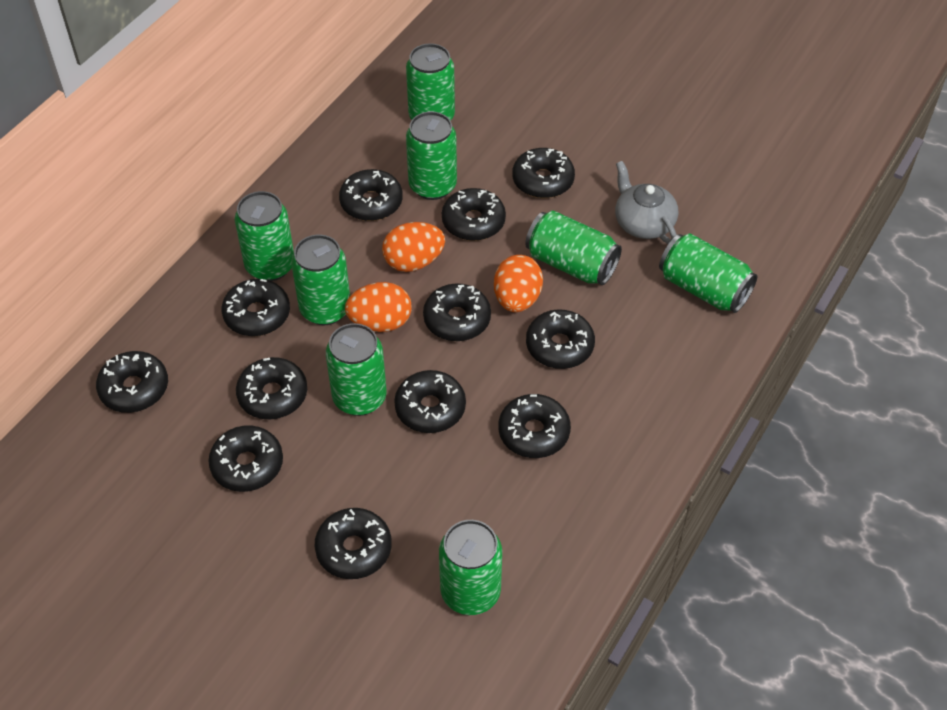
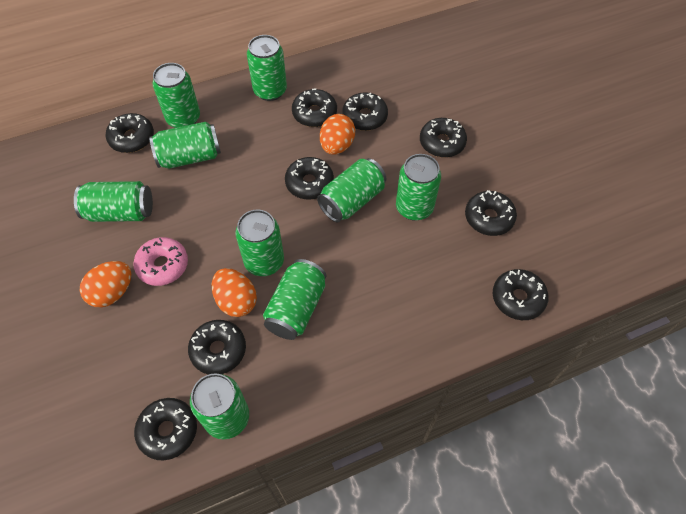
black donut: [96,351,168,413] [208,426,283,492] [222,279,290,336] [236,357,307,419] [315,508,392,579] [339,169,403,221] [394,370,466,433] [423,283,491,341] [442,188,506,241] [498,394,571,458] [512,148,575,198] [526,309,595,369] = 12 -> [105,113,154,153] [134,398,197,460] [188,320,246,375] [285,157,334,200] [292,89,337,127] [342,92,388,131] [420,118,467,157] [465,190,517,236] [493,269,549,320] = 9
green can: [235,191,294,281] [291,235,350,325] [326,323,387,416] [406,43,455,121] [406,111,457,200] [439,520,502,615] [525,210,622,285] [659,233,757,313] = 8 -> [74,181,153,222] [149,122,221,169] [152,63,200,128] [190,374,249,439] [236,210,284,276] [247,35,287,101] [263,259,327,340] [317,158,386,222] [396,154,441,221] = 9
grey teapot: [615,161,678,244] = 1 -> none = 0
pink donut: none = 0 -> [133,237,188,286] = 1

